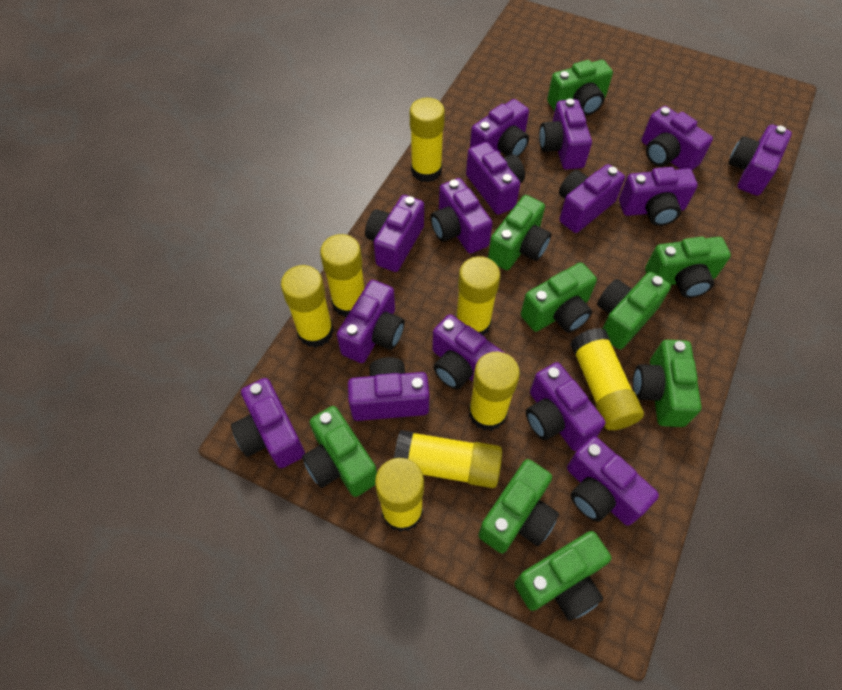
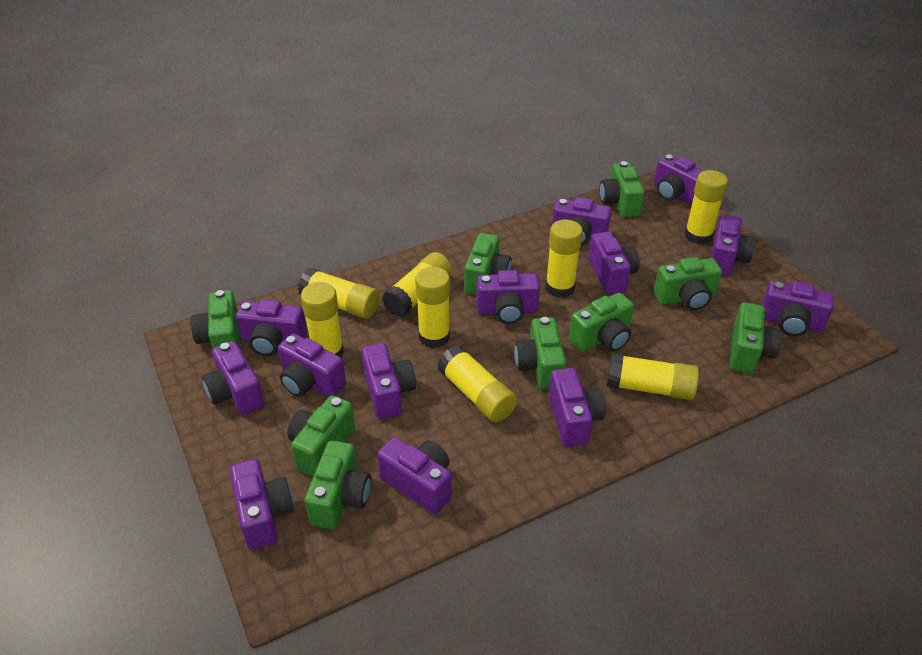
purple camera: [231,378,305,468] [337,280,405,363] [348,357,430,421] [365,195,424,272] [431,178,493,254] [432,314,505,390] [466,142,525,215] [470,99,529,157] [526,362,605,451] [539,99,592,170] [559,164,625,233] [567,436,659,525] [619,167,698,226] [641,106,713,170] [728,124,792,196] = 15 -> [202,341,264,415] [230,459,294,550] [236,300,307,356] [278,333,346,397] [362,343,416,419] [377,437,452,514] [476,270,540,324] [549,368,606,447] [552,197,612,246] [588,232,639,294] [654,154,703,205] [711,215,756,275] [762,281,834,336] = 13

